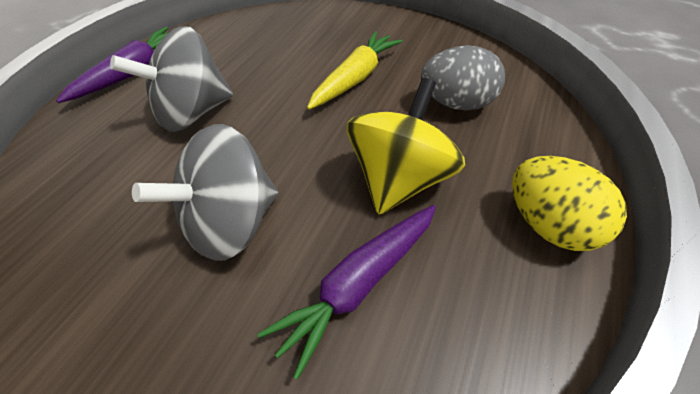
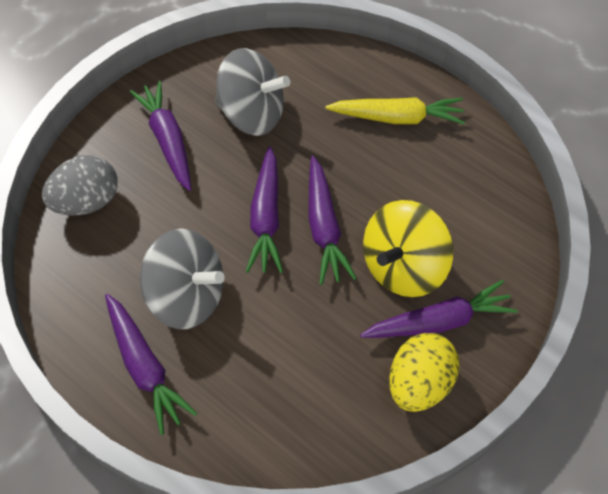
purple carrot: [56,27,169,103] [257,205,436,380] = 2 -> [105,294,197,435] [130,81,191,191] [246,146,283,273] [308,156,357,285] [360,280,518,338] = 5

